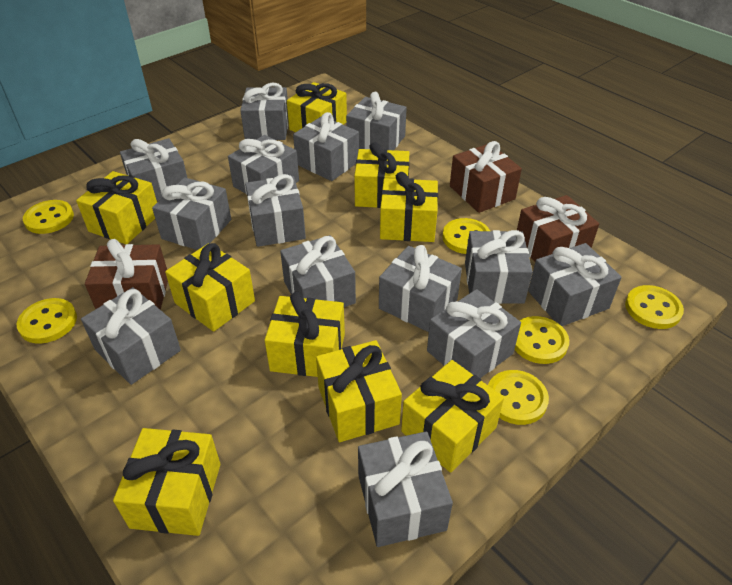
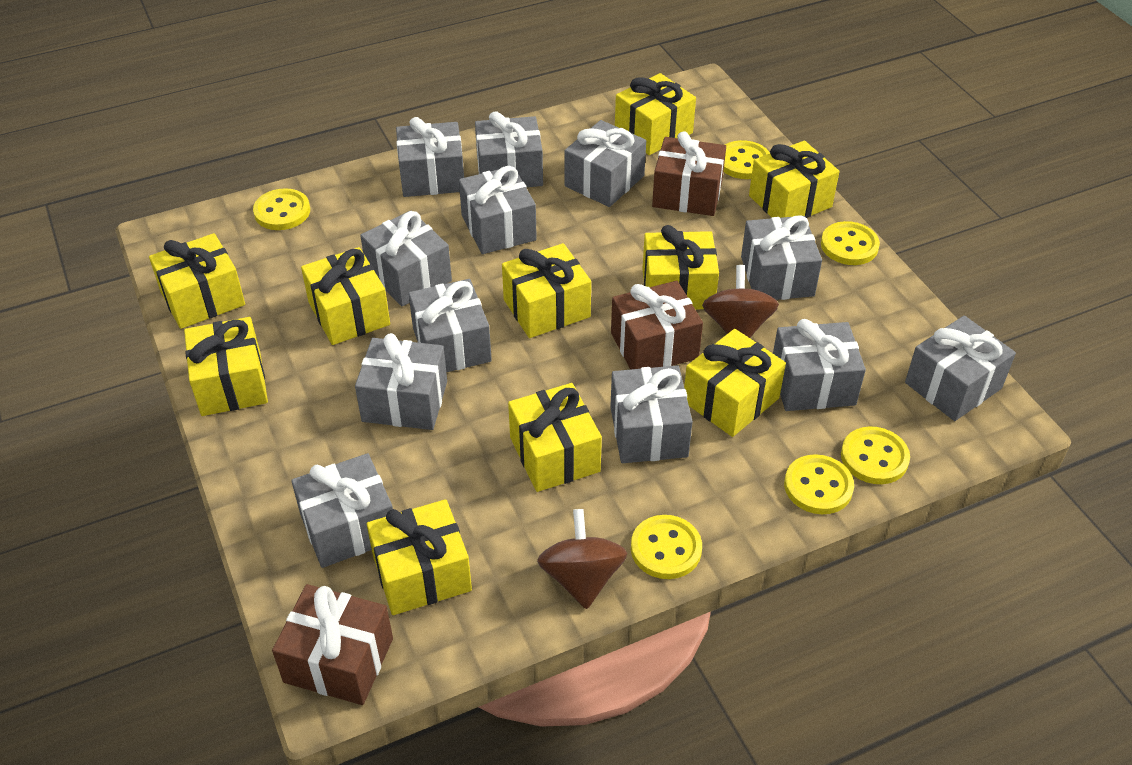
brown spinning top: none = 0 -> [537,509,627,609] [702,265,779,338] = 2
grey gift: [81,287,181,385] [120,138,187,201] [152,177,231,250] [228,135,299,195] [240,83,289,140] [245,174,306,247] [280,235,356,307] [293,112,359,181] [346,92,407,150] [358,432,453,547] [379,245,462,332] [427,289,521,378] [465,230,533,304] [528,243,622,326] = 14 -> [291,453,393,568] [355,333,447,430] [360,211,452,306] [396,117,464,197] [408,279,492,372] [459,166,537,254] [475,111,543,187] [564,120,646,207] [610,365,693,463] [741,215,822,300] [773,319,866,411] [905,315,1016,421] = 12
yellow gift: [76,171,157,244] [113,428,221,536] [165,243,255,332] [265,292,345,377] [287,82,347,132] [316,340,402,442] [354,142,410,208] [380,172,438,242] [401,360,504,473] = 9 -> [149,233,245,329] [184,317,268,416] [301,247,390,345] [367,499,472,615] [502,243,591,338] [508,383,602,492] [615,73,696,155] [642,225,719,309] [684,329,786,437] [749,141,840,218] = 10

